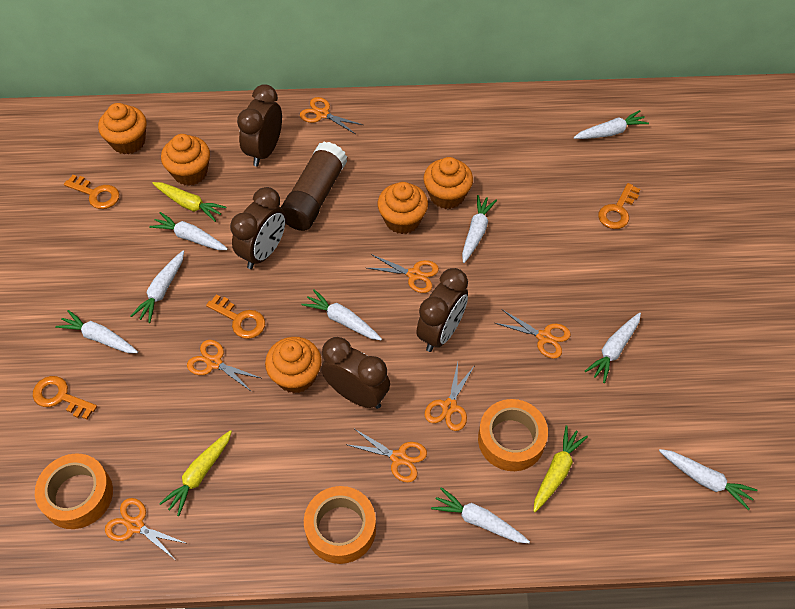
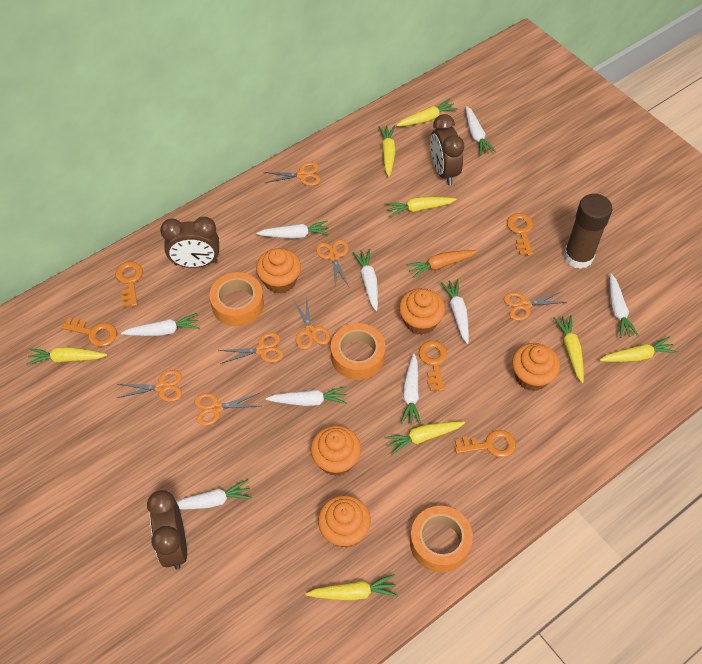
brown clock: [230,187,286,269] [237,84,282,166] [321,337,390,409] [416,268,468,352] = 4 -> [147,490,187,570] [160,217,219,268] [430,114,464,185] = 3
orange carrot: none = 0 -> [406,250,478,278] = 1
orange key: [33,376,97,420] [64,175,119,209] [206,295,265,339] [598,183,640,229] = 4 -> [62,317,117,347] [115,261,143,307] [419,341,447,391] [455,430,516,458] [507,213,533,256] = 5
yellow carrot: [152,182,226,222] [159,430,232,516] [533,426,588,512] = 3 -> [27,347,107,365] [305,574,397,600] [378,126,396,177] [384,421,465,455] [386,197,457,217] [396,99,458,126] [553,315,584,383] [600,337,677,362] = 8

